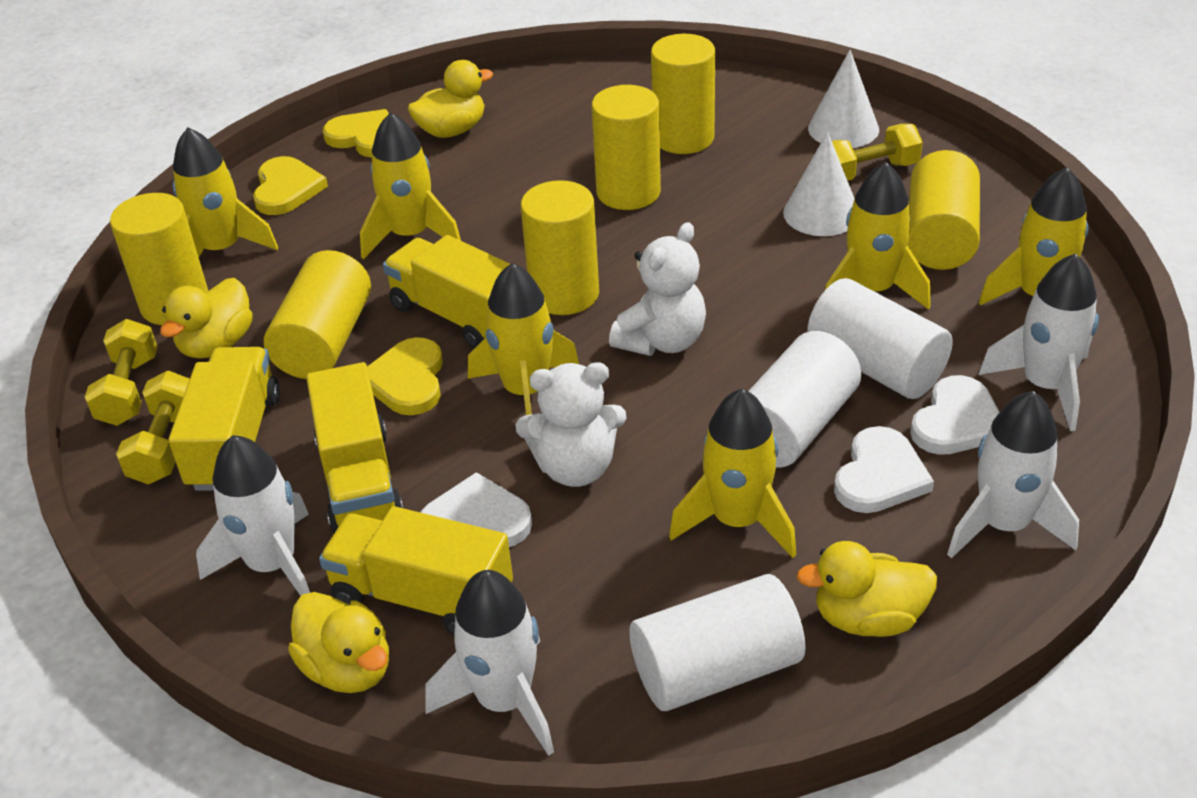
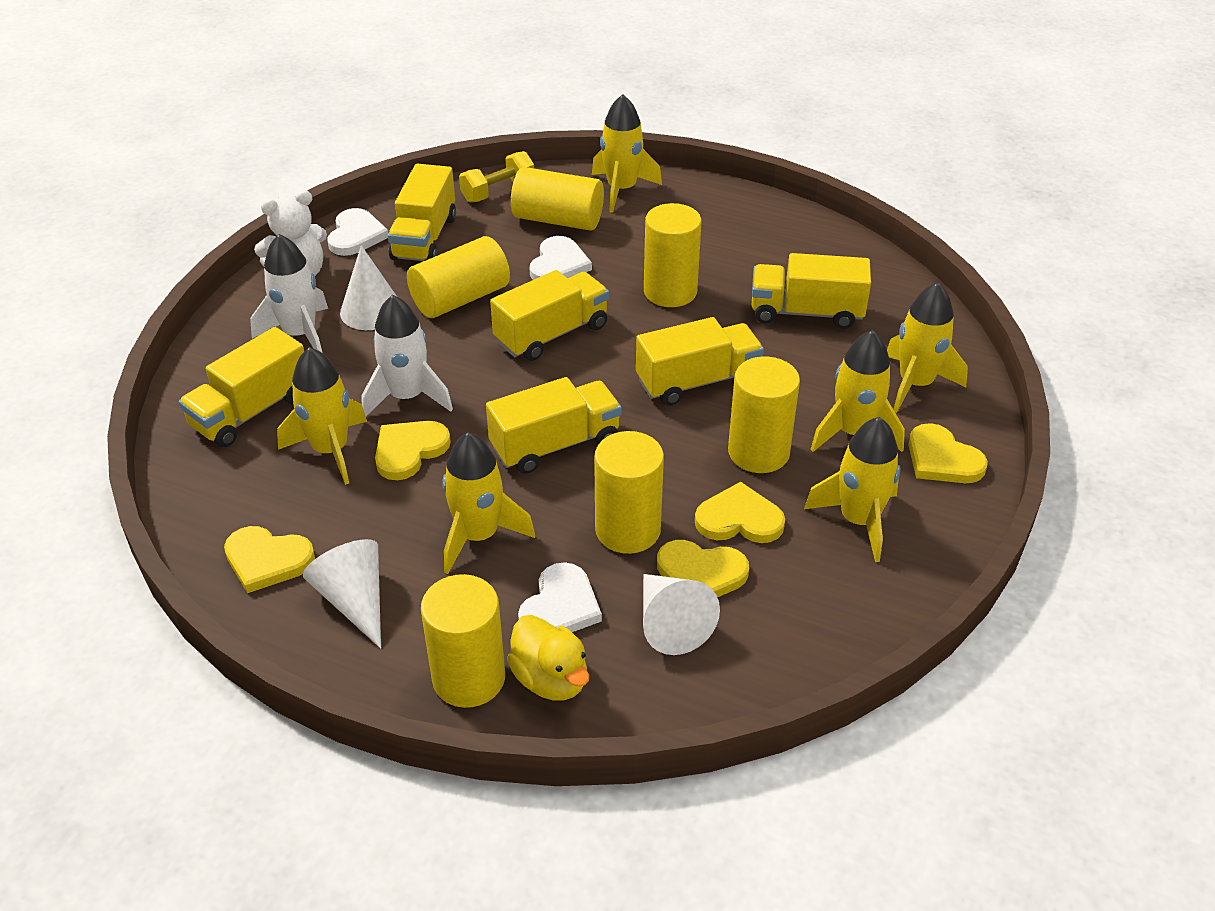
white cone: [783,132,855,236] [808,50,879,148] = 2 -> [303,539,381,649] [340,245,396,330] [643,574,720,655] = 3
white cylinder: [629,574,806,711] [748,331,861,468] [807,278,953,399] = 3 -> none = 0
white rocket: [196,435,310,596] [425,570,554,756] [947,391,1079,558] [979,253,1099,431] = 4 -> [250,234,328,353] [362,295,453,416] = 2
white teddy bear: [516,362,627,487] [609,222,706,356] = 2 -> [254,190,327,276] = 1
yellow duck: [160,278,253,359] [288,592,389,693] [408,60,493,138] [796,541,937,637] = 4 -> [507,615,589,701] = 1
yellow dumbbell: [85,319,158,426] [116,371,190,485] [832,124,923,181] = 3 -> [459,151,534,203] = 1
yellow heart: [253,156,328,215] [323,109,389,157] [367,337,443,415] = 3 -> [224,526,315,593] [375,421,451,480] [657,540,749,598] [695,482,785,543] [908,423,988,483] = 5
yellow truck: [168,347,280,491] [306,362,403,533] [319,506,513,635] [383,235,510,349] = 4 -> [179,327,304,447] [388,164,456,261] [486,377,621,474] [490,270,609,361] [636,317,764,406] [752,253,871,329] = 6

